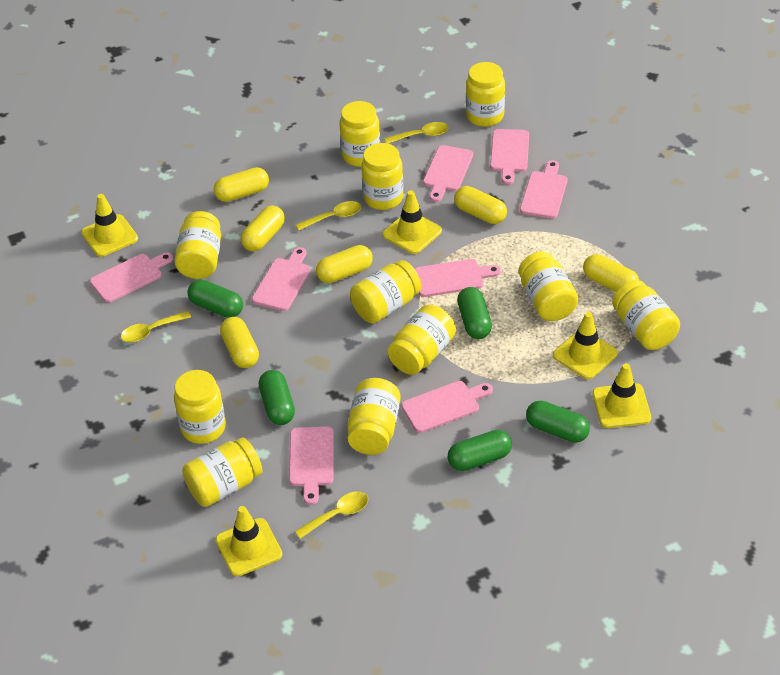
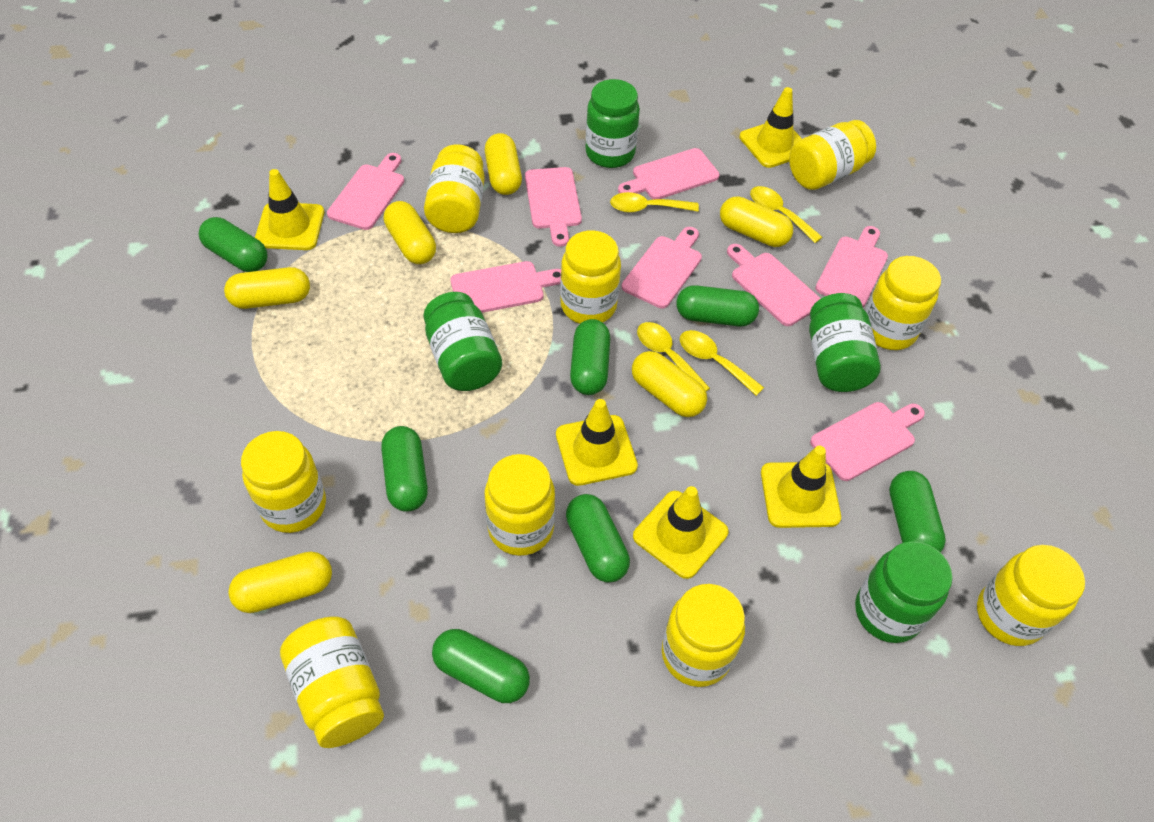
green capsule: [187,280,243,318] [259,370,295,425] [448,430,512,471] [457,287,492,339] [526,401,590,443] = 5 -> [199,217,268,272] [381,426,428,512] [432,629,530,703] [566,494,630,583] [570,319,610,395] [676,285,759,326] [889,471,946,553] = 7
green jar: none = 0 -> [423,292,502,391] [585,79,640,168] [809,293,881,392] [855,541,952,643] = 4
yellow jar: [174,211,221,279] [174,370,226,444] [182,438,263,507] [339,101,380,167] [347,378,401,455] [350,260,421,323] [361,143,403,210] [388,305,456,375] [466,62,505,127] [519,252,579,321] [612,280,680,350] = 11 -> [241,431,326,533] [280,616,384,748] [424,144,485,233] [485,454,555,556] [560,230,621,324] [662,584,745,687] [789,120,876,190] [865,256,941,350] [977,545,1085,646] = 9

